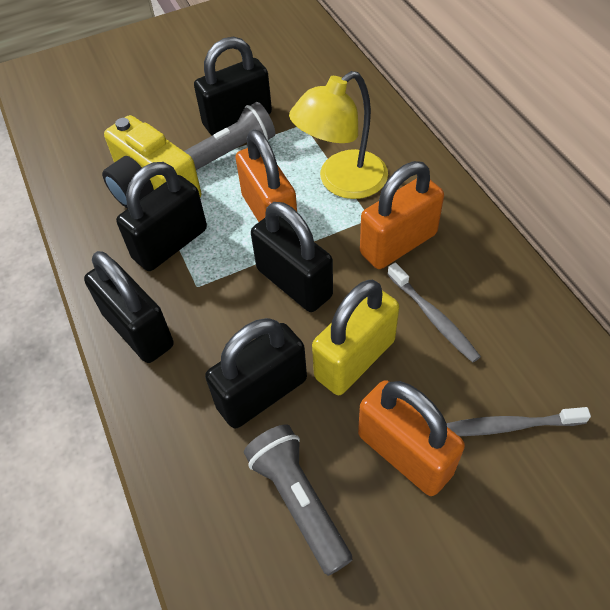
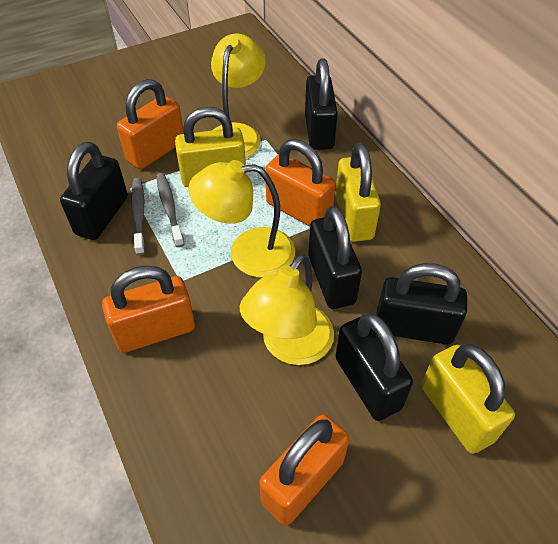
grey flashlight: [184,102,275,170] [244,424,352,576] = 2 -> none = 0
orange padlock: [235,129,297,222] [358,380,465,496] [360,161,444,269] = 3 -> [102,265,195,353] [117,79,184,169] [259,414,350,525] [265,139,336,226] = 4
yellow camera: [102,115,201,209] = 1 -> none = 0
yellow lamp: [289,71,388,199] = 1 -> [188,160,295,278] [211,34,266,158] [240,254,334,365] = 3
yellow padlock: [312,280,399,395] = 1 -> [175,107,246,187] [335,143,381,242] [421,344,515,454] = 3

